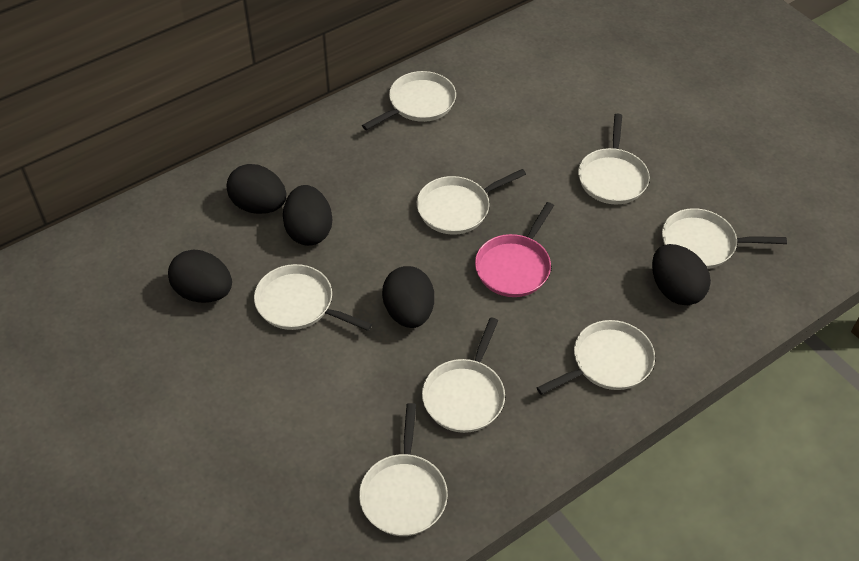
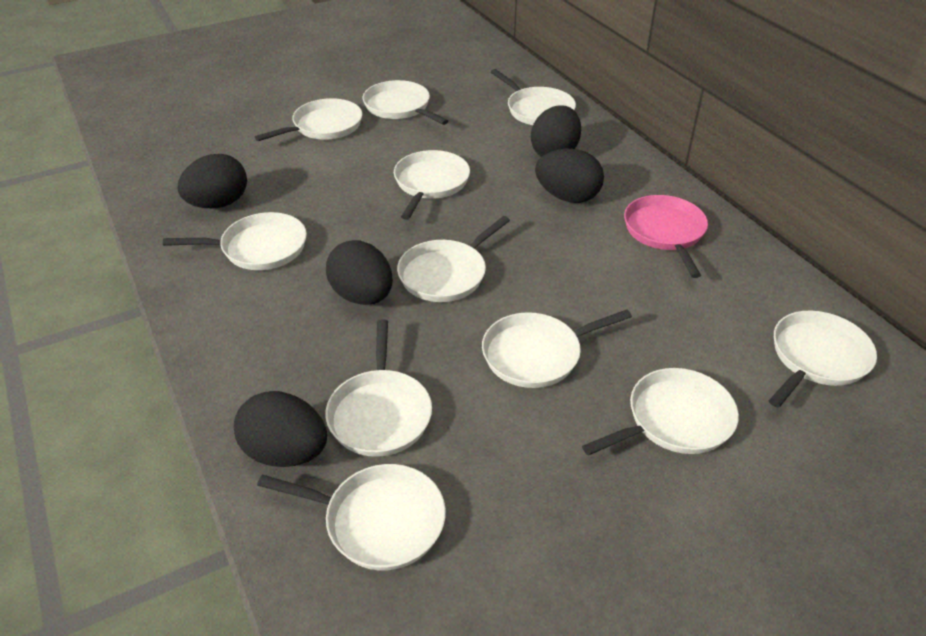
white pan: [254,264,372,331] [359,403,448,536] [362,71,456,130] [417,169,526,235] [422,317,505,433] [536,320,655,395] [578,113,650,204] [662,208,787,269] = 8 -> [163,212,307,270] [255,98,362,141] [257,464,446,570] [325,319,432,457] [363,80,448,125] [394,150,470,220] [397,216,510,302] [482,309,632,388] [491,69,576,125] [582,368,739,456] [769,311,877,408] = 11

